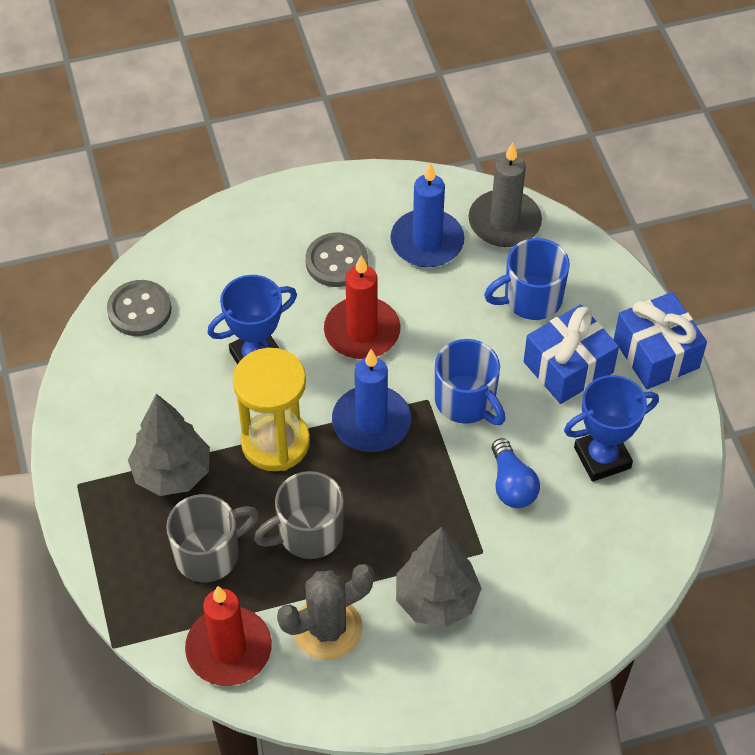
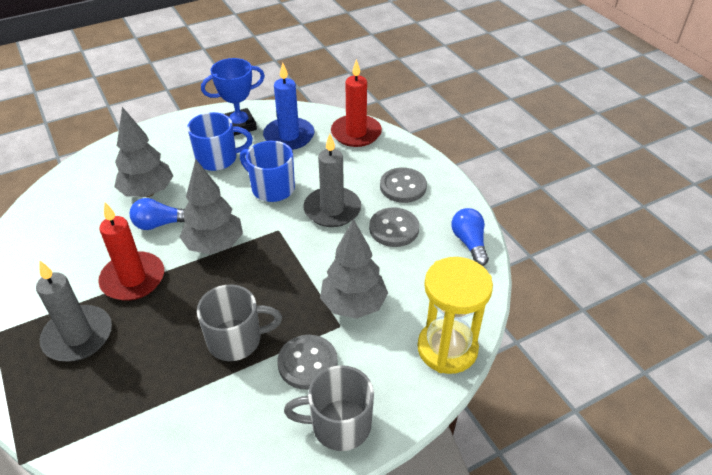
blue candle: [332,349,411,452] [390,162,464,267] = 2 -> [263,62,315,150] = 1
blue gift: [524,305,619,404] [614,292,707,389] = 2 -> none = 0
blue light bulb: [492,438,540,508] = 1 -> [129,198,185,230] [451,208,489,266] = 2
blue trophy: [208,275,297,364] [564,375,659,482] = 2 -> [201,58,265,136] = 1
grey button: [107,280,172,336] [305,233,368,287] = 2 -> [277,335,338,390] [369,207,419,247] [380,167,427,203] = 3
grey cactus: [277,564,374,660] = 1 -> none = 0
grey candle: [468,142,542,247] = 1 -> [36,261,112,361] [303,134,361,227] = 2
grey tree: [128,394,210,496] [396,527,482,628] = 2 -> [114,107,173,197] [180,159,243,254] [320,219,388,319] = 3

